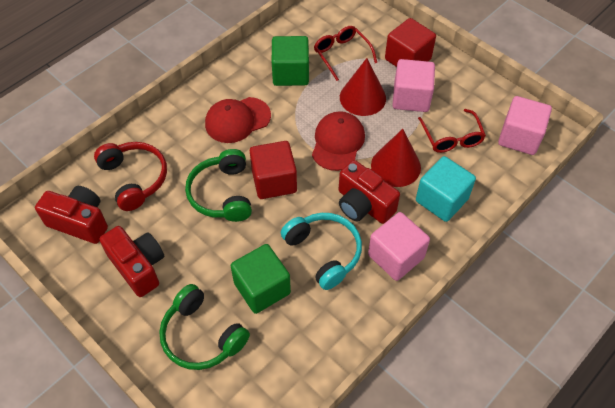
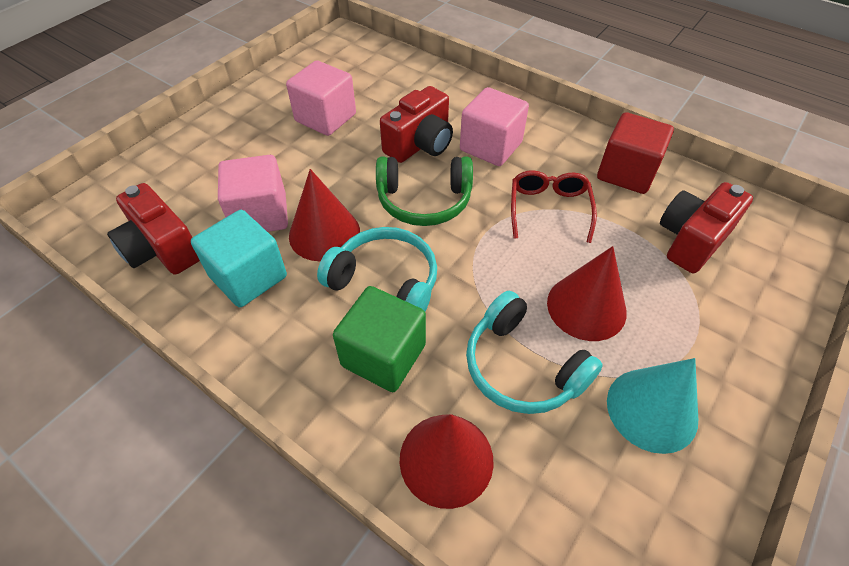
green cube: [231,244,291,314] [272,36,309,86] = 2 -> [333,286,426,392] = 1
green headphones: [159,284,250,370] [185,149,252,222] = 2 -> [376,157,473,226] = 1
red cap: [205,97,271,143] [312,111,365,171] = 2 -> none = 0
red cone: [340,58,386,116] [371,129,421,187] = 2 -> [289,169,360,261] [399,414,494,509] [547,246,627,341] = 3
red cube: [250,141,297,199] [385,18,436,67] = 2 -> [597,112,674,194] = 1
red glasses: [314,26,377,81] [418,109,486,153] = 2 -> [511,170,597,243] = 1
red headphones: [94,142,167,211] = 1 -> none = 0
turquoise cone: none = 0 -> [607,358,698,454] = 1
turquoise headphones: [281,213,362,290] = 1 -> [317,227,437,311] [466,291,603,414] = 2

